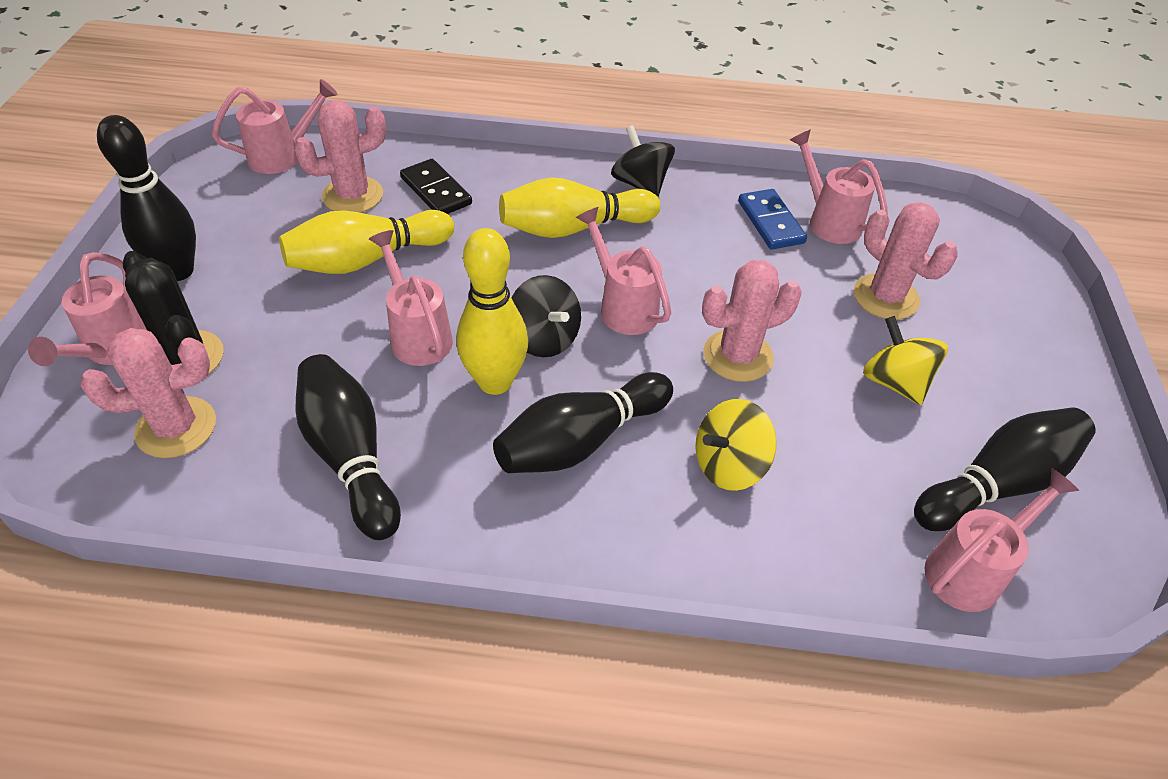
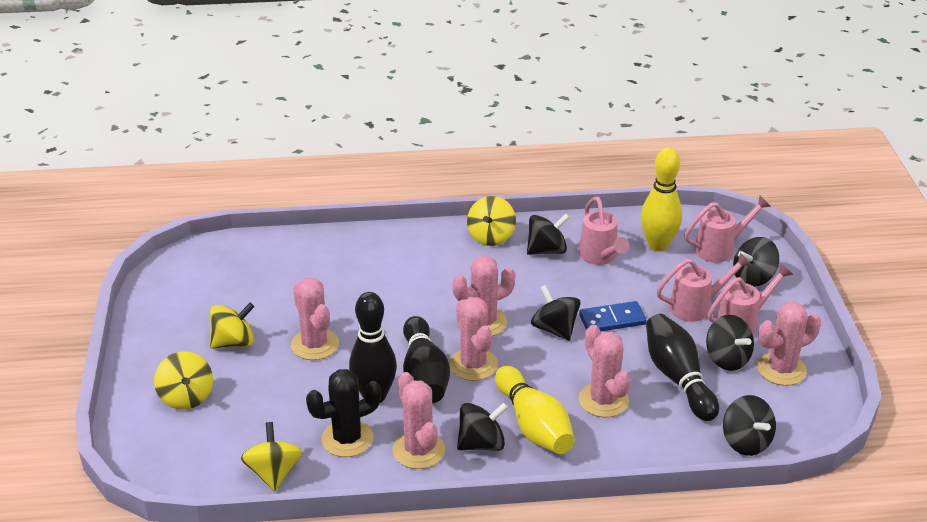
black bowling pin: [97,115,196,281] [295,354,401,540] [493,372,673,473] [914,408,1096,531] = 4 -> [349,292,397,403] [403,316,450,403] [646,314,719,421] = 3
black domino: [400,159,472,214] = 1 -> none = 0
black spinning top: [511,275,581,357] [611,125,675,197] = 2 -> [457,403,508,451] [527,214,570,255] [531,285,581,341] [706,315,754,371] [723,395,776,456] [733,237,779,287] = 6
pink cactus: [81,328,216,458] [294,100,386,213] [702,260,802,382] [853,202,958,320] = 4 -> [291,277,339,360] [393,372,445,469] [449,297,498,381] [452,256,516,336] [578,325,631,417] [757,301,821,386] = 6
pink watering can: [28,252,147,366] [212,79,338,174] [369,230,453,366] [576,207,671,335] [790,129,888,244] [925,468,1079,612] = 6 -> [579,197,629,265] [656,252,751,322] [684,196,771,263] [708,263,793,335] = 4
yellow bowling pin: [279,210,454,274] [456,228,528,395] [499,178,660,238] = 3 -> [495,366,575,454] [641,148,682,251] = 2
yellow spinning top: [695,399,777,491] [863,316,948,405] = 2 -> [154,351,213,410] [210,303,254,349] [241,422,303,491] [467,196,516,246] = 4

